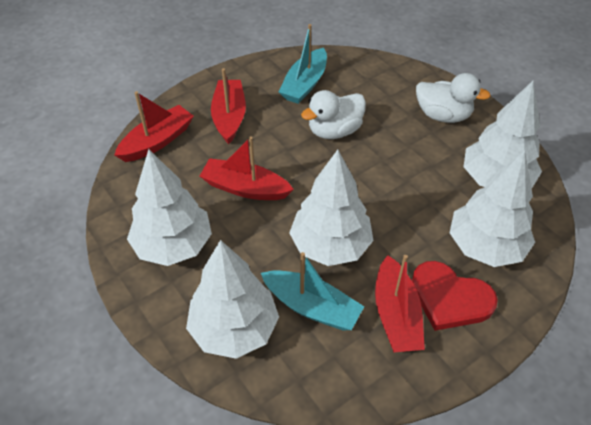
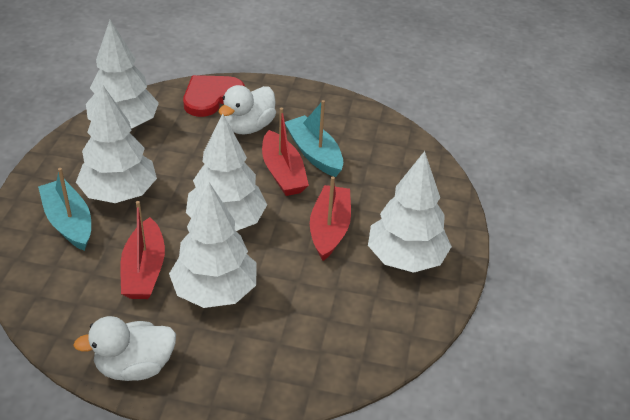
red boat: [114,91,194,162] [200,136,294,200] [211,68,246,144] [375,255,425,352] = 4 -> [120,201,165,299] [262,108,309,196] [310,177,351,261] = 3

